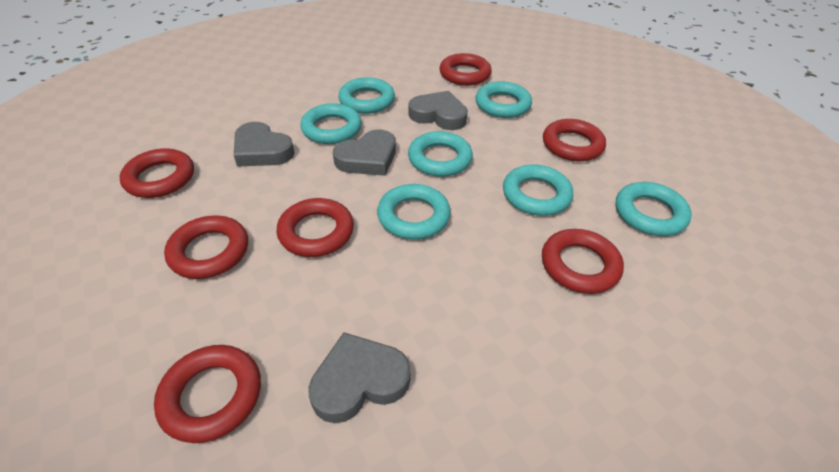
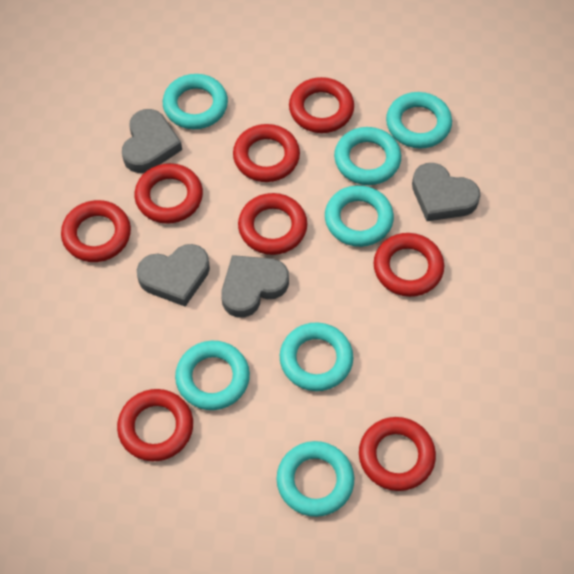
red ring: [120,148,194,198] [154,345,261,443] [164,216,248,279] [277,198,354,257] [440,53,492,86] [542,229,624,294] [543,119,606,161] = 7 -> [61,200,131,262] [117,389,193,461] [135,163,203,224] [233,124,300,182] [238,193,307,255] [289,77,354,133] [359,417,436,491] [374,233,444,297] = 8

